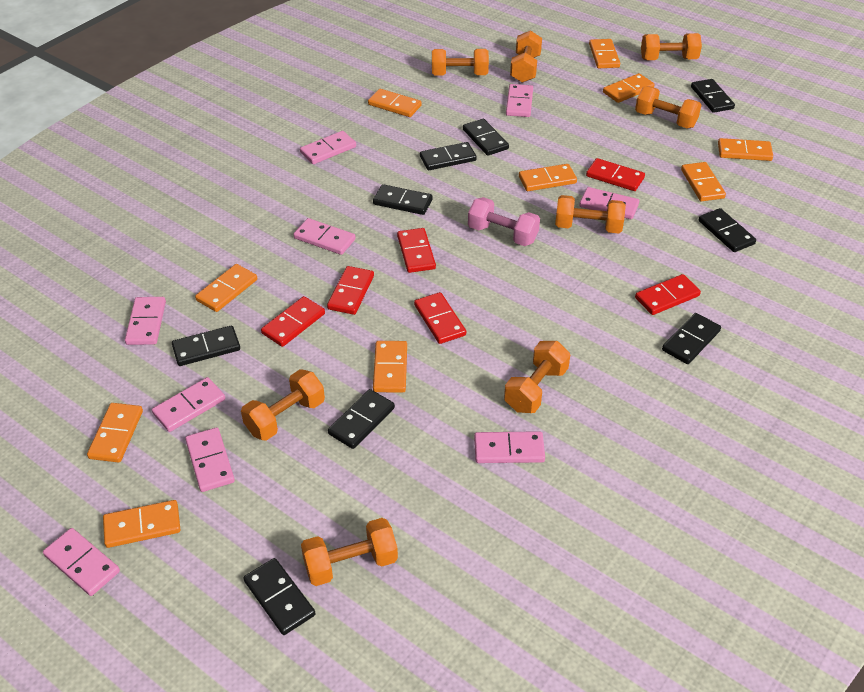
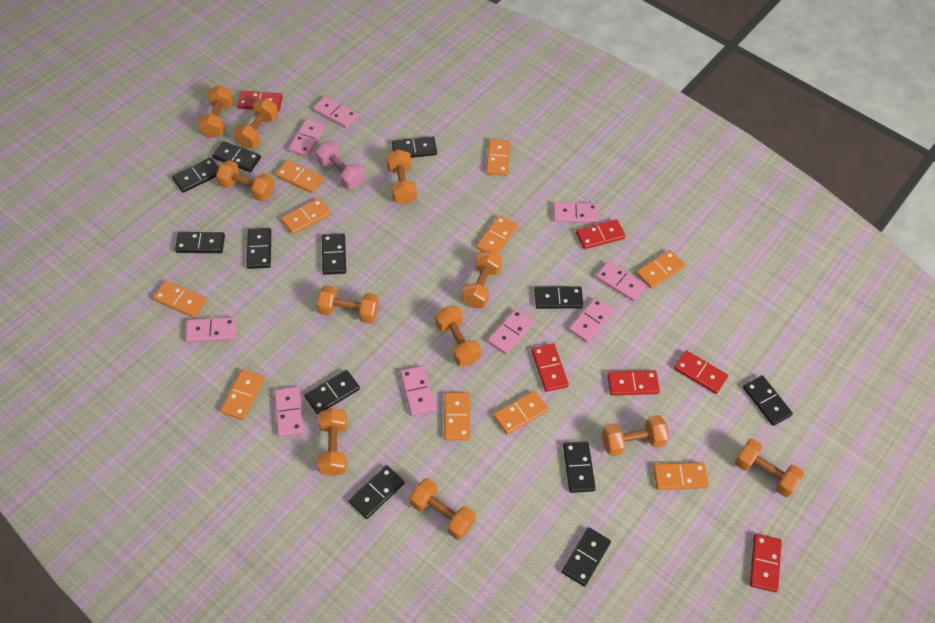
black domino: [172,326,240,366] [243,558,315,635] [328,389,395,449] [373,184,433,215] [420,142,477,170] [463,119,509,156] [662,313,721,364] [691,79,735,113] [699,208,756,252] = 9 -> [172,158,219,193] [175,232,225,253] [212,141,261,172] [247,228,271,269] [304,370,360,415] [322,233,346,275] [349,465,404,519] [392,136,437,158] [535,286,583,309] [562,527,611,587] [563,441,596,493] [743,375,793,426] = 12
orange dumbbell: [241,369,325,441] [301,518,398,586] [432,49,489,75] [504,341,570,413] [510,30,542,83] [555,195,626,234] [635,86,701,128] [641,33,702,60] = 8 -> [198,85,234,138] [216,160,274,202] [234,98,279,148] [317,285,379,324] [317,408,347,476] [387,149,417,205] [410,478,476,540] [436,306,481,366] [462,251,502,308] [602,415,669,456] [735,439,804,497] = 11

